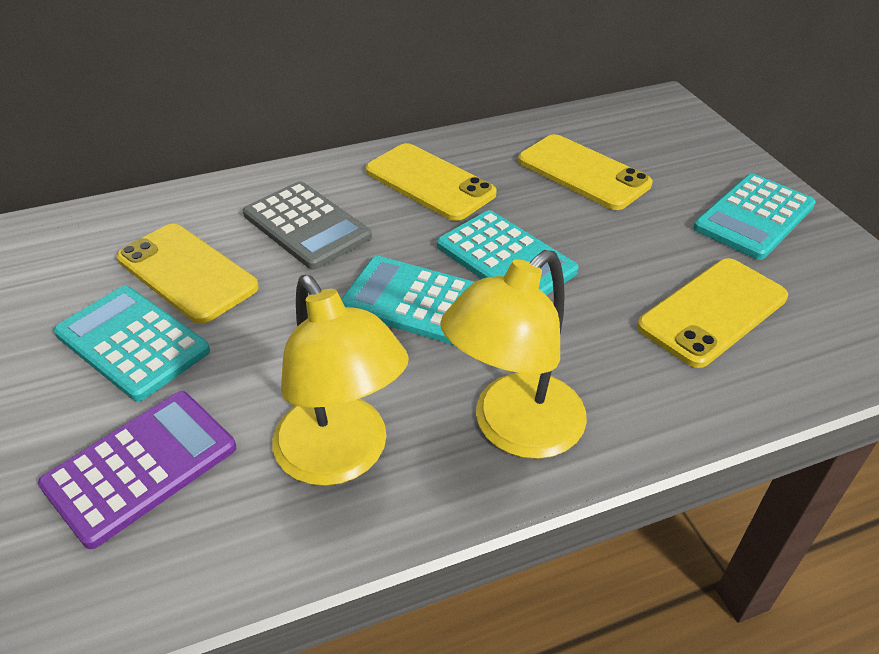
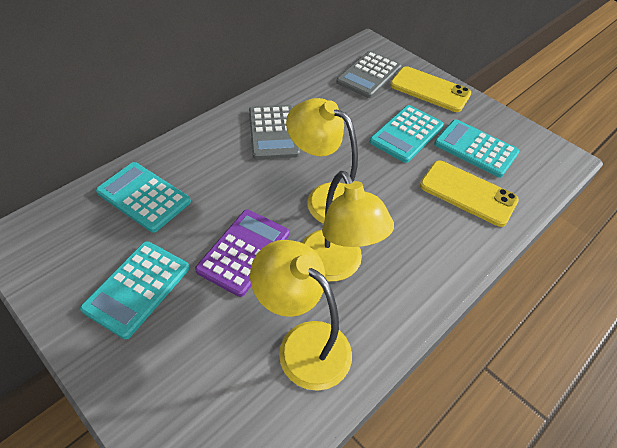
grey calculator: [243,181,372,270] = 1 -> [249,105,300,159] [336,51,402,98] = 2
yellow lamp: [272,275,409,486] [440,250,587,459] = 2 -> [250,240,352,391] [286,98,358,224] [302,171,394,281] = 3
yellow phone: [117,224,259,324] [366,143,497,221] [518,134,652,210] [637,258,788,368] = 4 -> [390,66,471,112] [420,161,519,227] = 2

